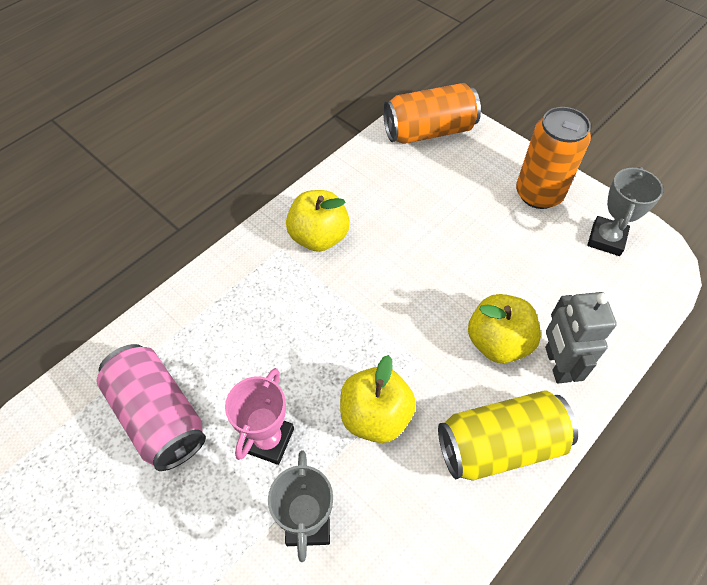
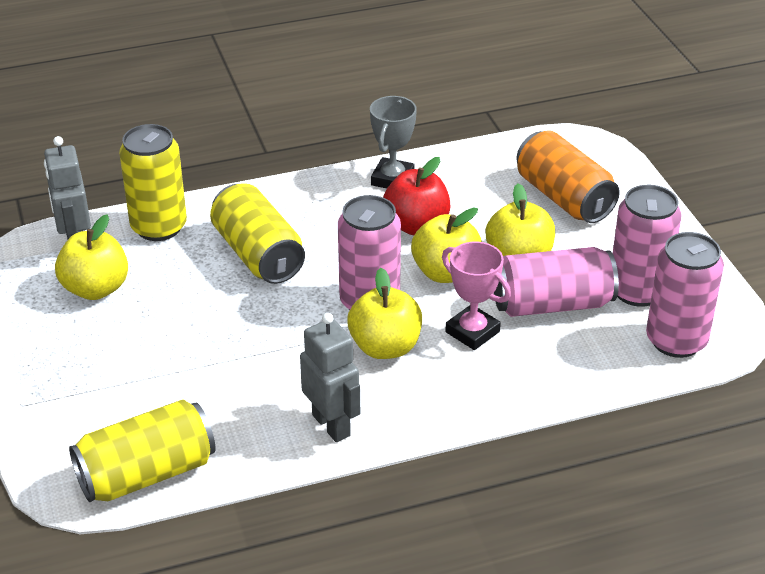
grey robot: [545,292,617,383] = 1 -> [44,136,91,239] [300,313,360,442] = 2
grey trophy: [268,451,333,562] [587,167,663,256] = 2 -> [370,96,417,188] = 1
orange can: [383,83,481,144] [516,107,591,209] = 2 -> [516,130,620,223] = 1
pink can: [96,344,206,471] = 1 -> [338,195,401,310] [494,247,619,317] [613,185,682,307] [646,232,724,358] = 4
red apple: none = 0 -> [383,157,450,235] = 1
yellow apple: [286,190,350,252] [340,355,416,443] [468,294,541,363] = 3 -> [55,215,128,300] [347,268,422,359] [411,207,482,283] [486,183,555,257] = 4
yellow can: [438,390,578,481] = 1 -> [69,399,215,502] [119,124,187,241] [210,183,305,284] = 3

